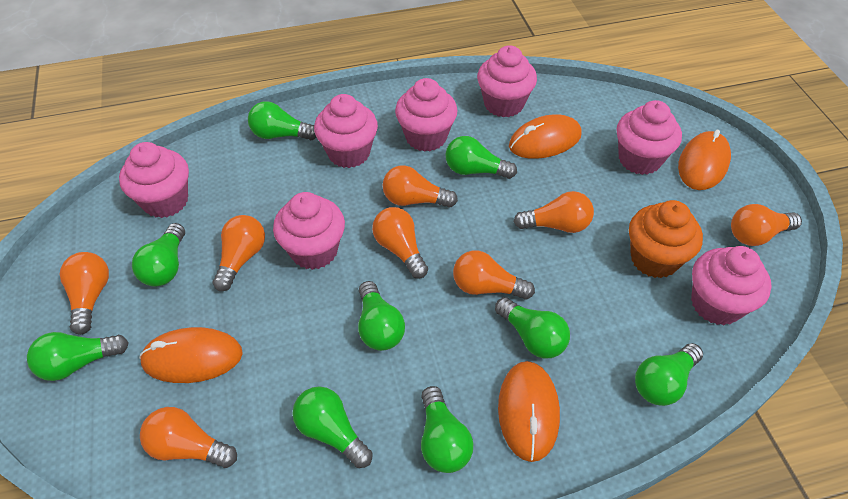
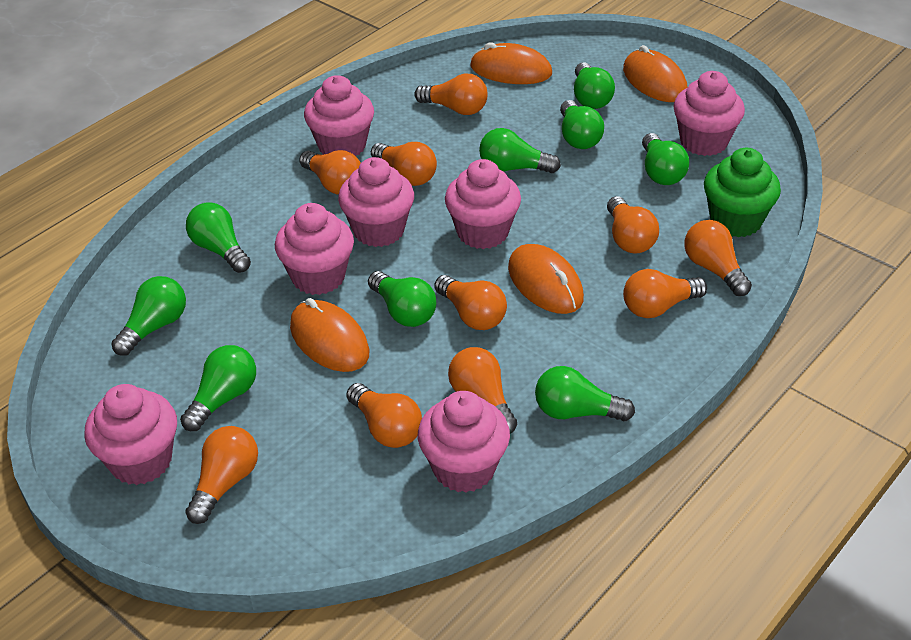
green cupcake: none = 0 -> [704,148,781,237] = 1
orange cupcake: [629,200,703,278] = 1 -> none = 0
orange light bulb: [60,252,109,335] [140,407,237,468] [213,215,265,291] [372,207,428,279] [383,165,458,208] [453,250,535,299] [514,191,594,233] [731,204,802,246] = 8 -> [185,426,258,524] [299,150,361,195] [346,383,422,448] [371,142,437,186] [414,73,487,115] [434,275,507,330] [448,347,517,434] [607,196,659,254] [623,269,707,318] [684,220,752,296] = 10

